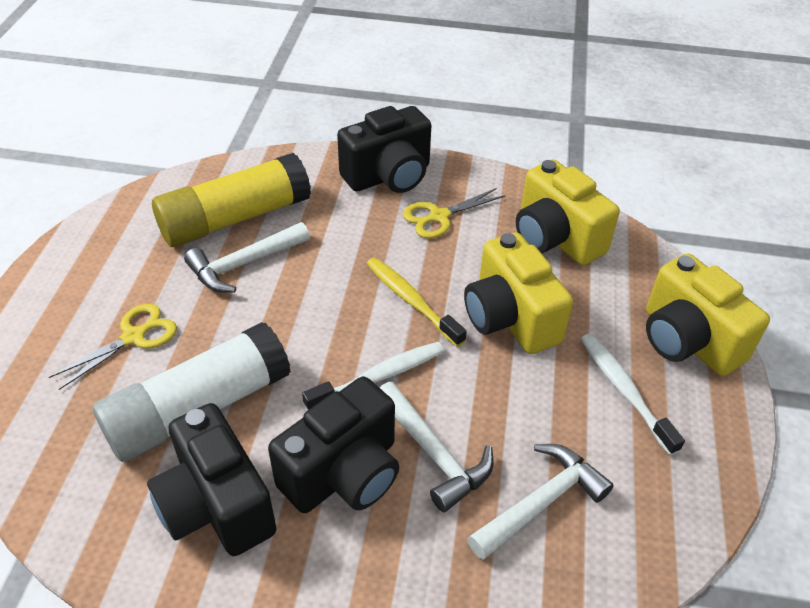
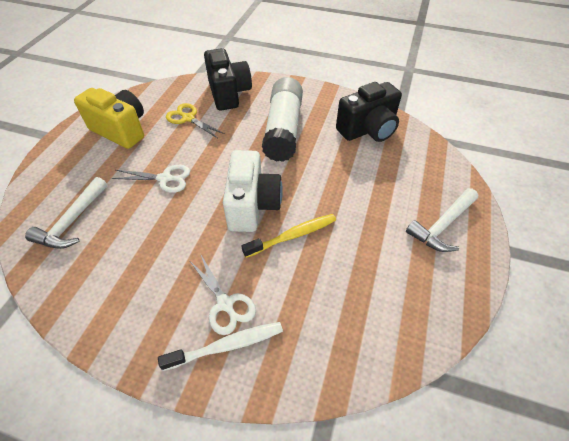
black camera: [147,403,277,556] [268,376,399,513] [337,106,431,193] = 3 -> [204,48,252,111] [336,82,402,142] = 2
white camera: none = 0 -> [223,150,283,232] = 1
white hammer: [184,222,310,293] [380,382,494,512] [467,444,614,560] = 3 -> [25,177,107,249] [406,188,478,252] = 2
white scissors: none = 0 -> [112,165,190,193] [189,255,256,335] = 2
white toothbrush: [302,342,444,410] [581,334,685,455] = 2 -> [158,322,283,371] = 1
yellow camera: [464,232,573,354] [516,159,620,265] [646,253,770,376] = 3 -> [74,88,144,149] = 1
yellow glue stick: [152,153,311,247] = 1 -> none = 0
yellow scissors: [49,304,177,390] [402,188,505,239] = 2 -> [166,103,225,138] = 1

